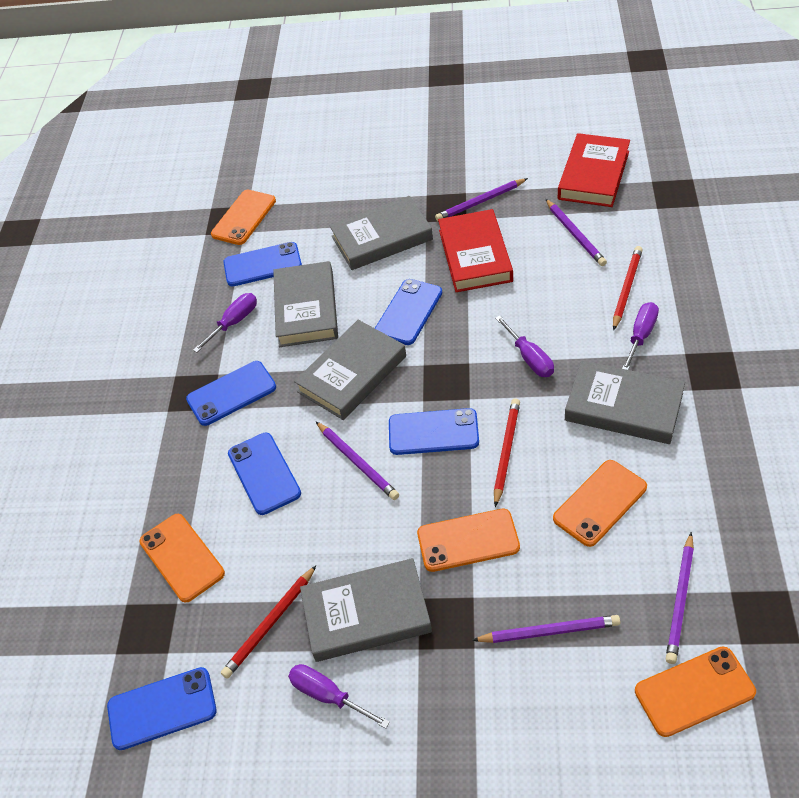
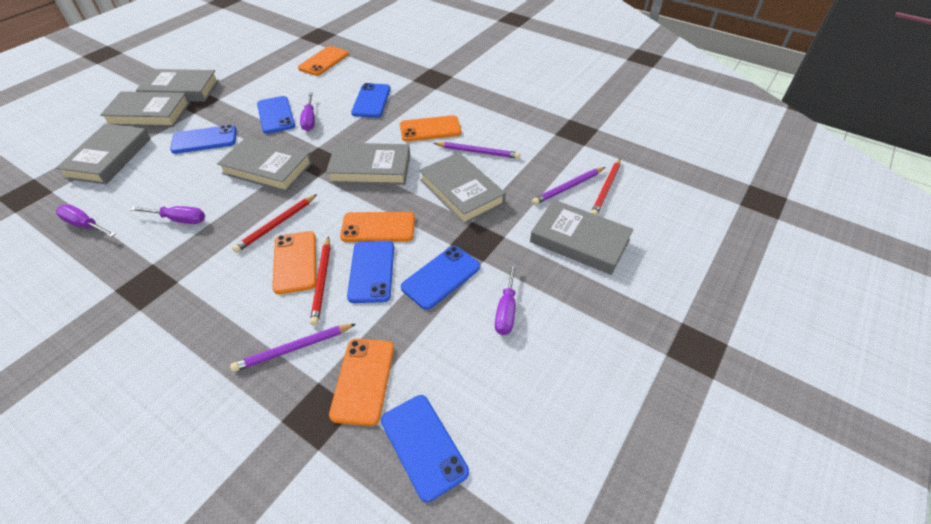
grey book: [273,261,338,347] [294,320,406,420] [300,558,432,662] [329,196,433,270] [565,360,685,444] = 5 -> [56,124,151,184] [100,91,190,127] [136,69,219,102] [217,137,312,192] [326,143,410,185] [419,152,506,224] [530,199,633,275] = 7
purple pencil: [316,422,399,500] [435,178,528,221] [472,615,621,643] [546,199,607,266] [666,532,694,664] = 5 -> [230,324,356,372] [433,142,520,159] [532,167,605,205] = 3
red book: [438,209,513,292] [558,133,630,207] = 2 -> none = 0

